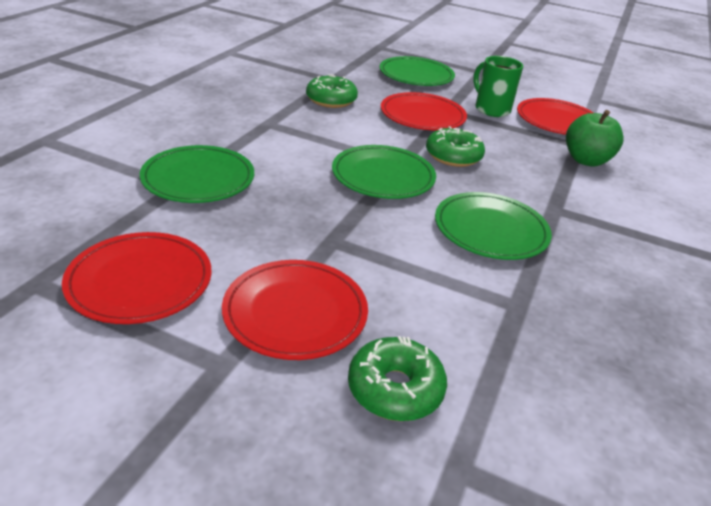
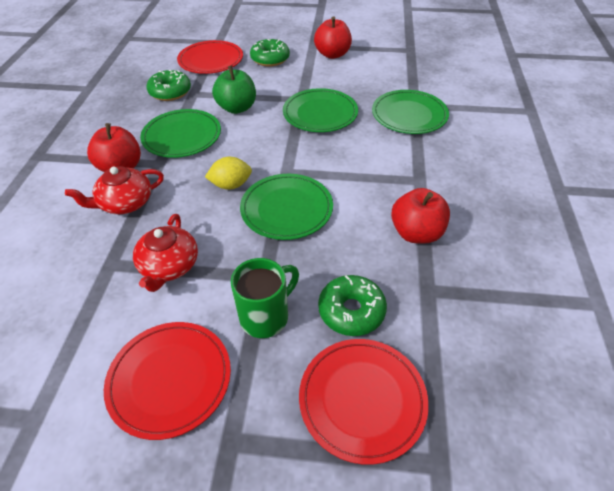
red apple: none = 0 -> [87,123,141,172] [314,16,352,59] [391,188,450,244] = 3
red plate: [62,232,212,324] [222,260,368,360] [381,92,467,130] [517,98,593,135] = 4 -> [104,322,231,440] [177,40,243,74] [299,339,429,465] = 3
red teapot: none = 0 -> [65,166,164,214] [133,214,198,292] = 2
yellow lemon: none = 0 -> [205,157,252,189] = 1

